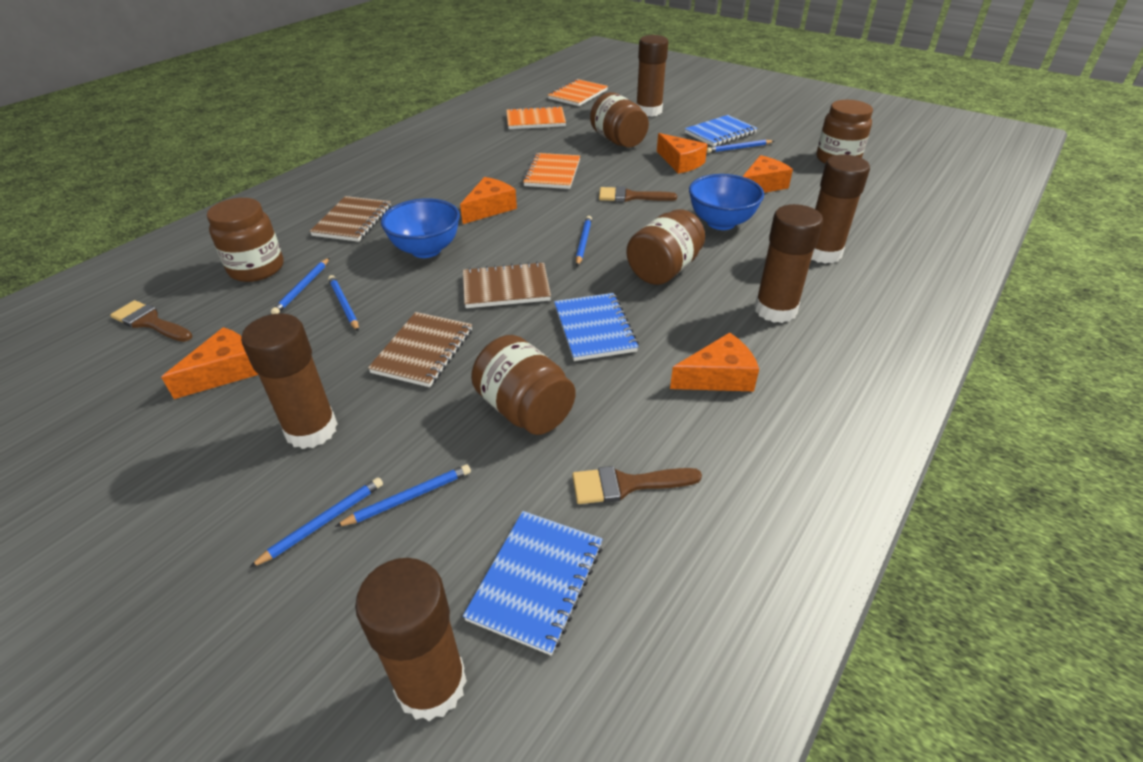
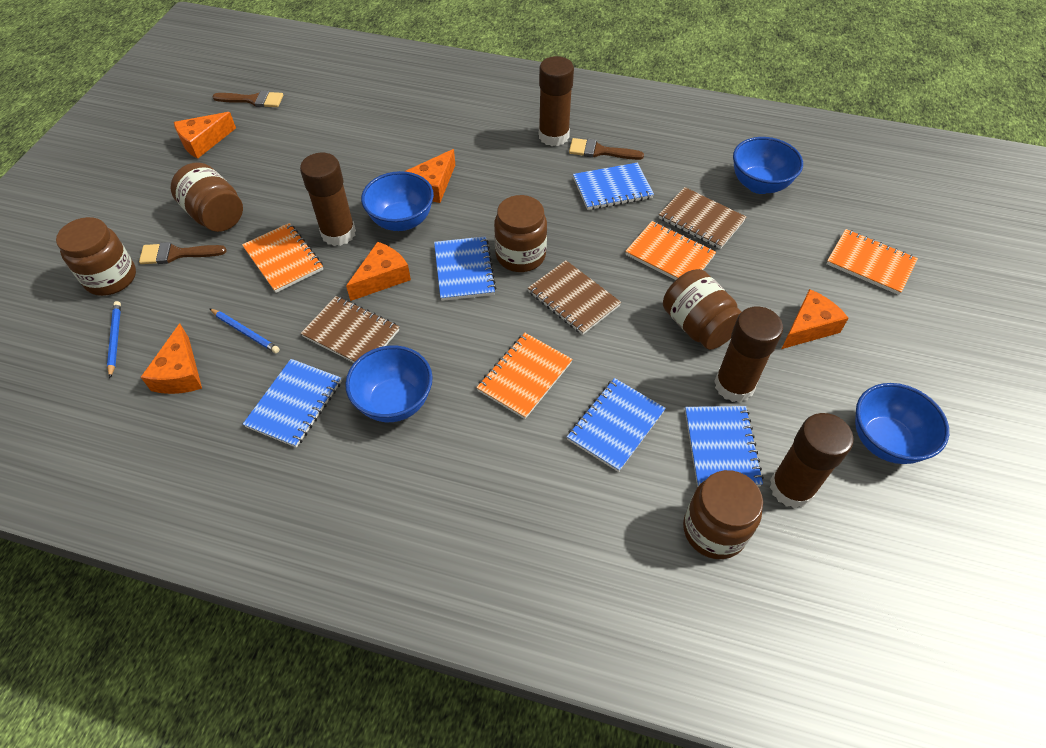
blue bowl: [381,198,460,258] [689,174,764,230] = 2 -> [345,345,433,422] [361,171,434,231] [733,137,803,194] [855,383,949,464] = 4
blue notebook: [463,511,603,656] [554,293,639,361] [685,115,757,147] = 3 -> [243,359,341,448] [434,236,496,301] [567,378,666,472] [573,163,654,210] [685,406,764,487] = 5
blue pencil: [249,477,383,568] [271,258,329,314] [328,275,359,332] [335,465,471,527] [576,216,592,266] [707,140,774,153] = 6 -> [107,301,121,378] [209,308,280,353] = 2
brown glue stick: [241,313,338,449] [355,558,467,721] [636,35,668,117] [754,204,823,323] [811,155,870,264] = 5 -> [300,153,356,246] [539,56,574,146] [714,307,783,402] [770,413,854,508] = 4
orange notebook: [506,106,566,129] [523,153,580,189] [548,79,608,106] = 3 -> [242,223,323,293] [476,333,572,419] [625,221,716,280] [826,229,918,295] = 4

